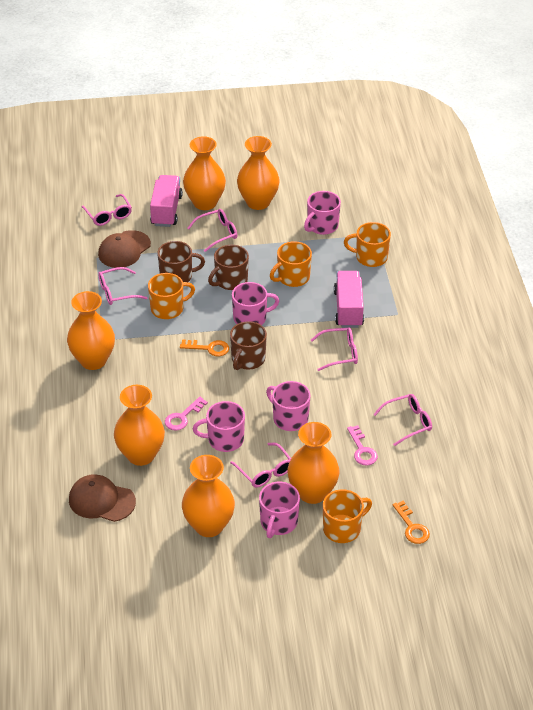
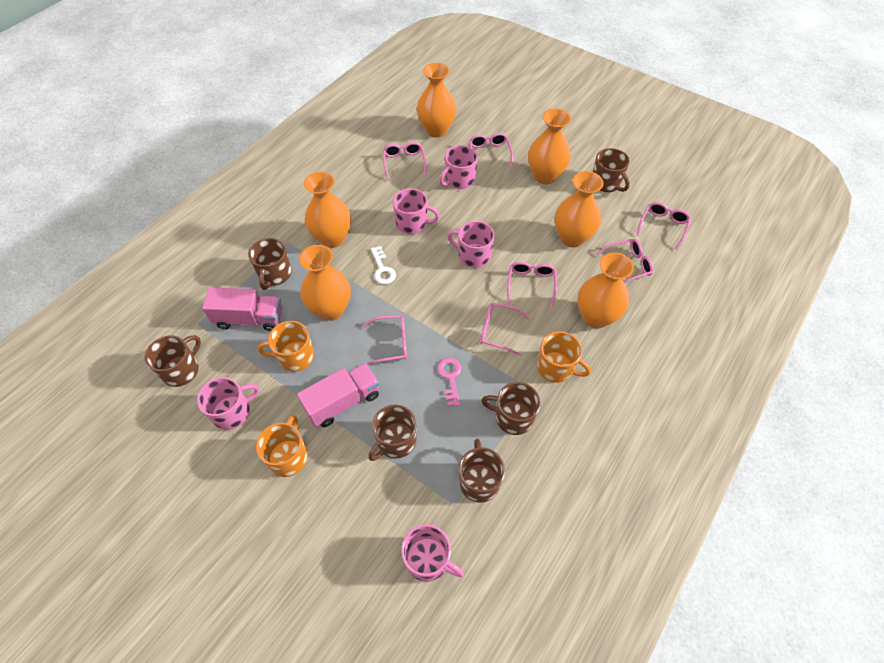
brown cap: [69,474,136,522] [98,230,151,268] = 2 -> none = 0
brown mug: [157,241,205,282] [208,245,249,290] [230,321,267,370] = 3 -> [145,335,201,387] [248,238,292,290] [368,405,416,461] [459,438,505,503] [481,382,541,435] [593,148,630,192] = 6
orange key: [180,339,229,357] [393,501,430,544] = 2 -> none = 0
orange mug: [148,273,195,319] [270,241,312,287] [323,489,372,543] [344,222,391,267] = 4 -> [256,415,308,477] [258,321,314,372] [537,331,591,383] = 3
pink glasses: [81,194,132,226] [98,267,147,305] [188,209,237,252] [230,443,291,488] [311,327,358,371] [373,394,432,446] = 6 -> [363,315,407,365] [383,142,426,180] [469,133,513,170] [480,303,530,356] [507,262,557,307] [597,239,653,283] [637,202,691,249] = 7
pink key: [165,397,208,431] [347,425,378,466] = 2 -> [437,358,461,407] = 1
white key: none = 0 -> [371,246,396,284] = 1

